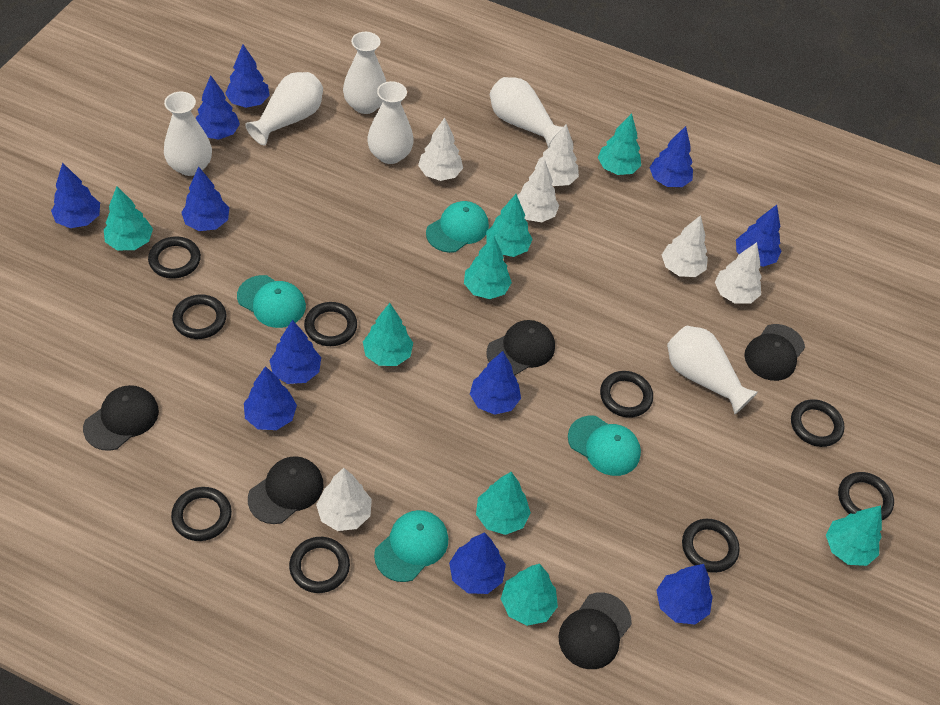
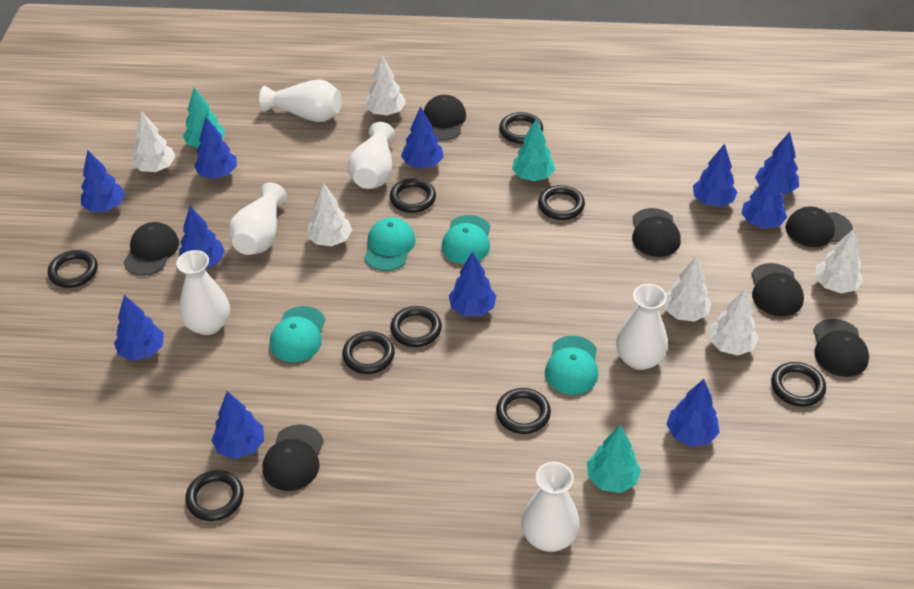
black cap: [83,385,159,451] [248,456,324,524] [486,320,555,376] [558,592,632,669] [744,324,805,381] = 5 -> [123,222,179,276] [263,425,324,491] [424,95,466,141] [632,208,681,257] [751,263,804,316] [786,207,853,247] [813,319,869,377] = 7
turquoise tree: [103,186,153,250] [363,303,413,366] [464,236,512,299] [476,472,531,535] [486,194,533,257] [501,564,558,626] [598,113,641,175] [826,505,882,566] = 8 -> [183,87,225,148] [512,119,555,181] [587,425,641,493] = 3

